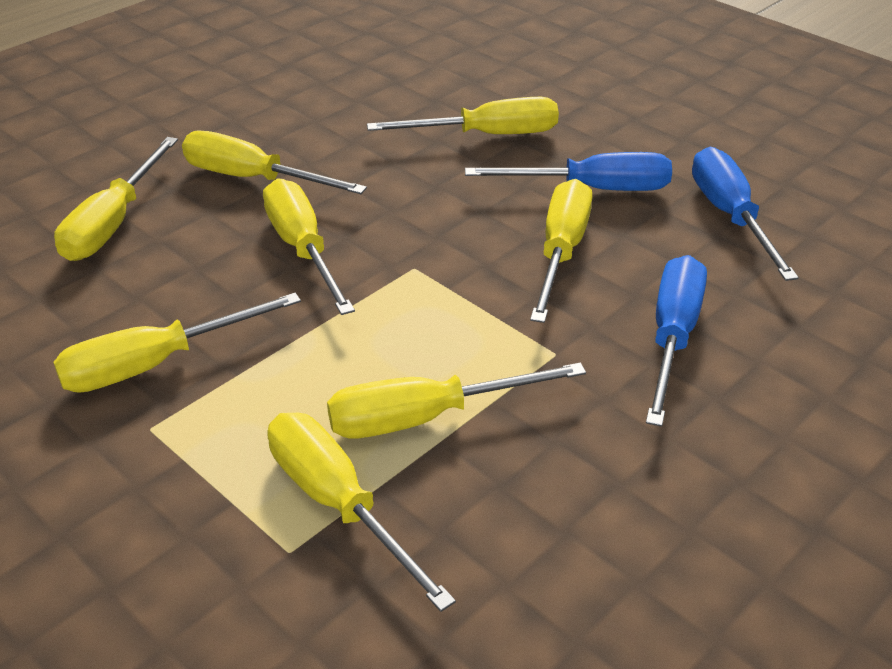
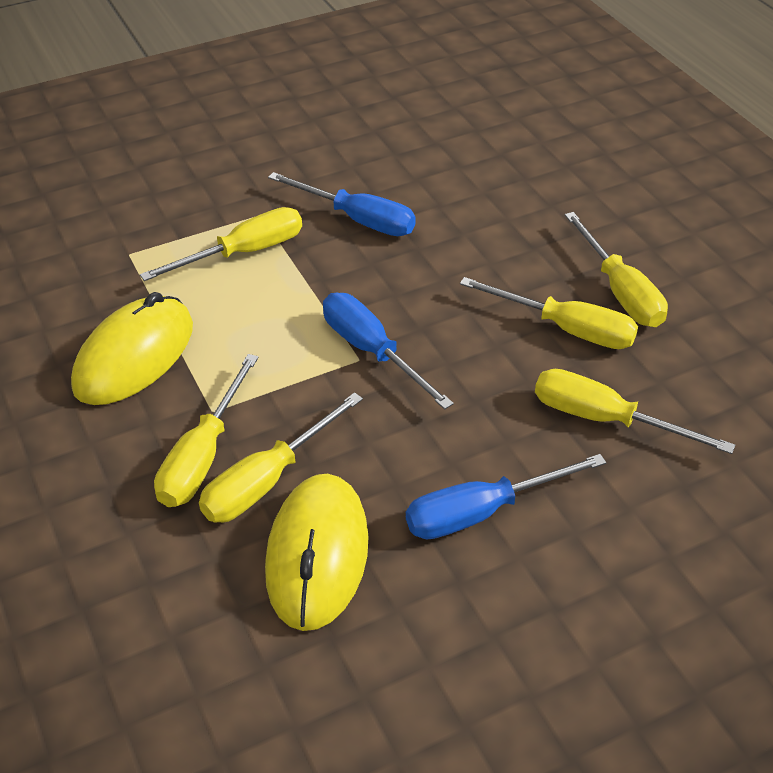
yellow mouse: none = 0 -> [71,292,193,405] [265,474,369,631] = 2
yellow screwdriver: [53,293,301,393] [54,137,178,261] [182,131,367,194] [263,178,355,315] [268,413,456,612] [327,363,586,439] [367,97,559,134] [530,179,593,323] = 8 -> [140,207,302,281] [154,354,259,507] [199,392,363,522] [460,277,638,349] [535,369,735,454] [565,212,668,327] = 6

